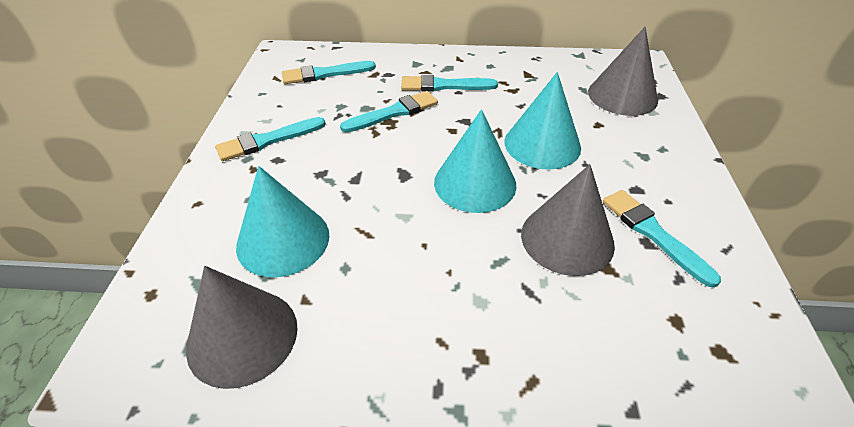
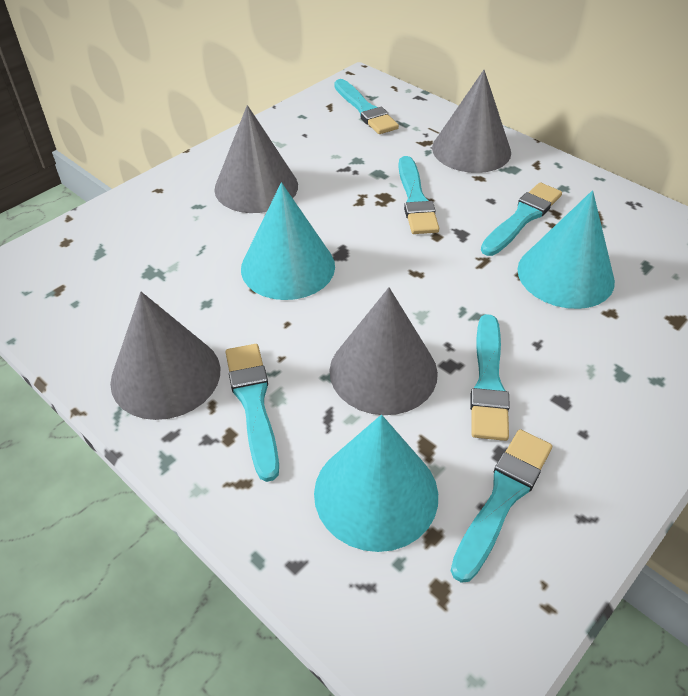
grey cone: [186,266,298,389] [521,164,615,276] [588,27,658,116] = 3 -> [110,292,220,420] [214,105,298,213] [329,288,438,415] [432,70,511,173] = 4
turquoise brush: [215,117,326,161] [282,61,376,84] [340,91,438,132] [401,75,498,92] [603,190,721,288] = 5 -> [226,344,279,482] [334,79,399,134] [398,156,439,234] [451,429,552,583] [470,314,510,441] [481,182,562,256] = 6

